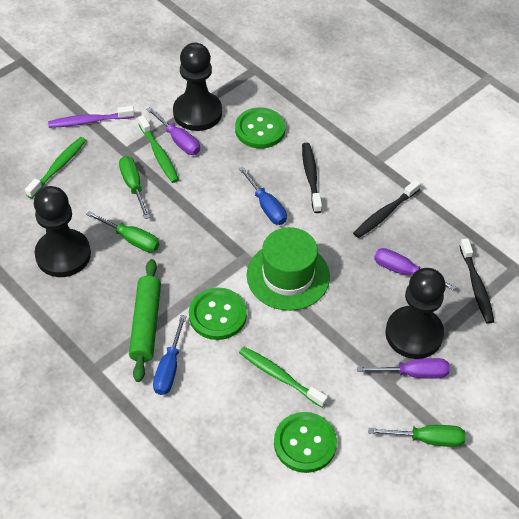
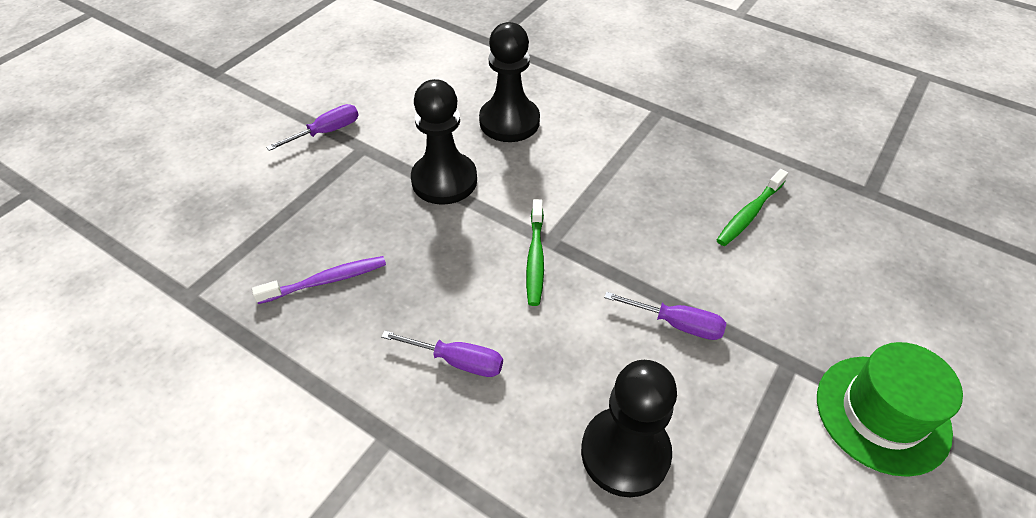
black toothbrush: [302,143,322,213] [353,180,421,238] [459,238,494,324] = 3 -> none = 0
blue screwdriver: [153,315,186,395] [238,166,287,225] = 2 -> none = 0
green button: [189,288,247,340] [235,107,286,148] [274,412,337,473] = 3 -> none = 0
green rolling pin: [129,259,161,382] = 1 -> none = 0
green screwdriver: [86,211,159,252] [119,156,150,219] [369,425,466,447] = 3 -> none = 0
green toothbrush: [25,137,86,199] [138,115,179,183] [239,347,328,408] = 3 -> [526,199,544,306] [717,169,788,246] = 2

